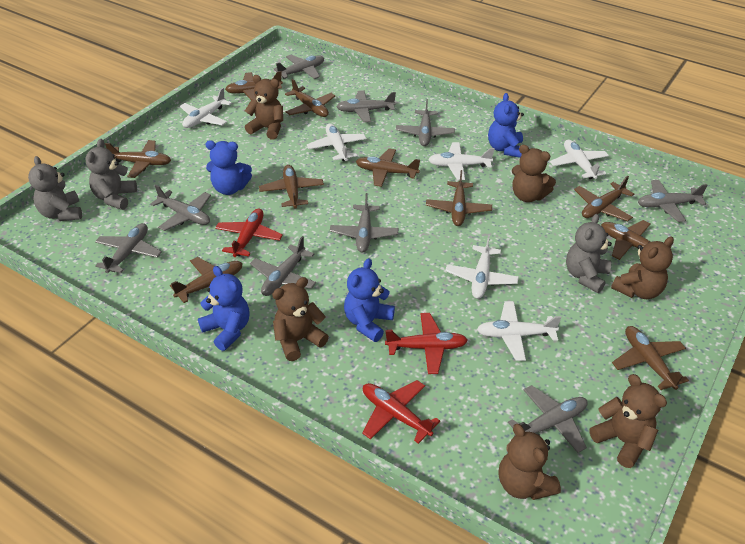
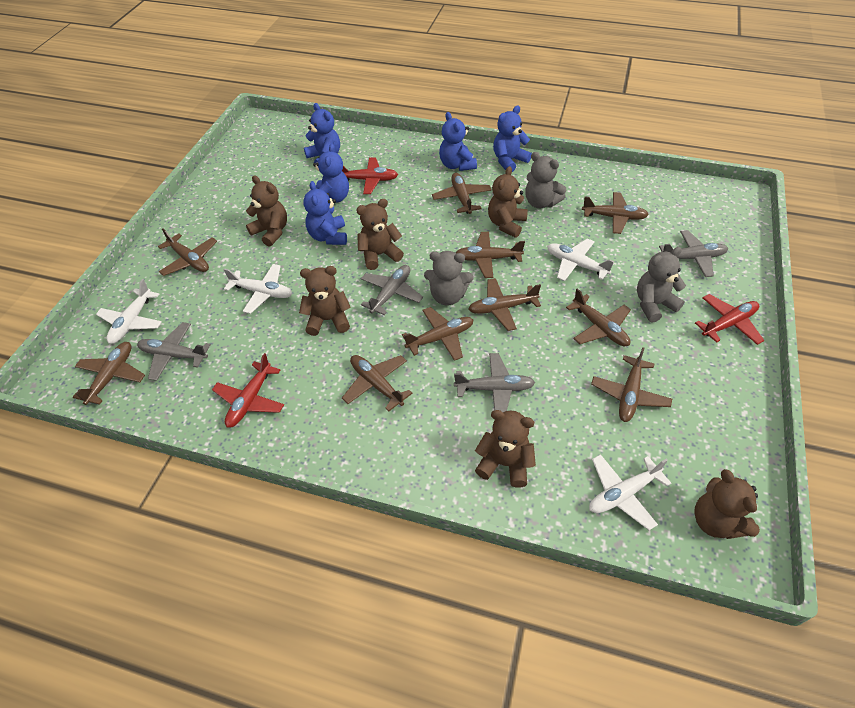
blue teddy bear: [198,266,250,351] [205,140,252,195] [344,258,395,342] [488,93,524,158] = 4 -> [303,181,347,245] [304,103,340,163] [313,144,349,203] [439,112,477,171] [493,105,532,172] = 5
grey plane: [95,223,162,273] [150,185,211,231] [250,236,316,296] [274,55,324,79] [330,193,398,253] [337,90,396,122] [396,99,455,146] [508,385,588,453] [638,180,707,222] = 9 -> [137,322,211,381] [361,265,423,315] [454,353,535,412] [659,230,728,277] = 4
white plane: [180,88,232,128] [307,123,366,161] [428,142,495,180] [445,235,519,299] [477,301,562,361] [550,140,609,179] = 6 -> [96,279,162,344] [224,264,292,314] [547,238,614,281] [589,454,671,530] = 4

